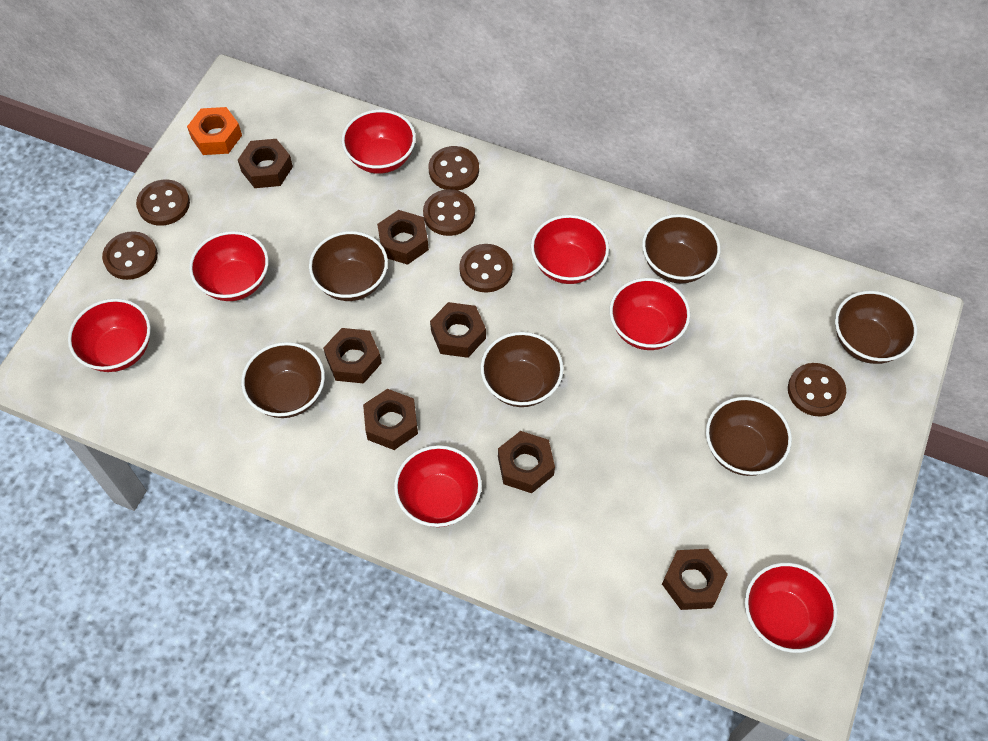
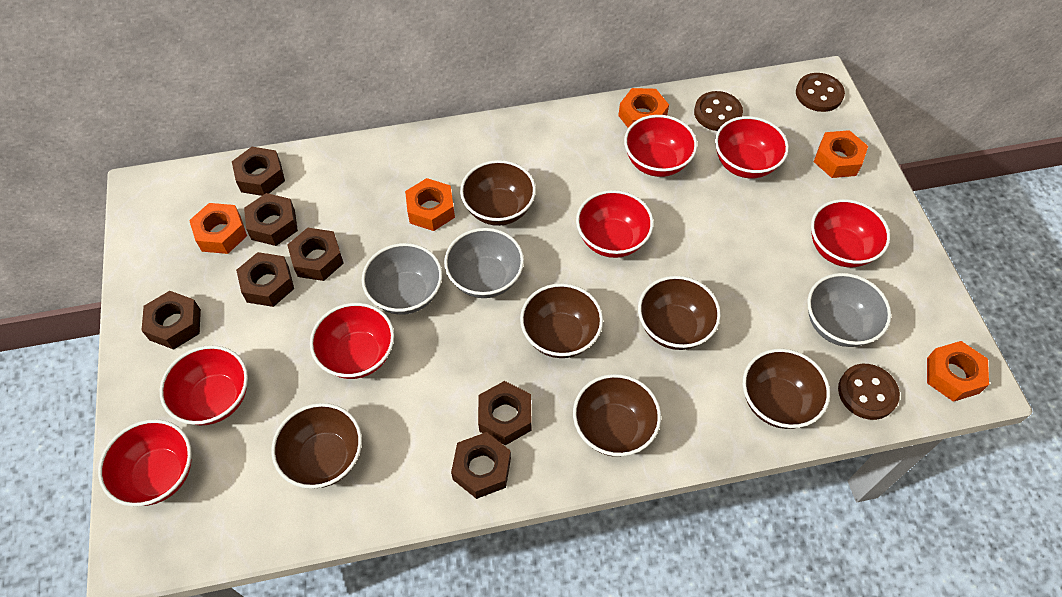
brown button: [102,231,158,280] [136,180,190,226] [423,189,475,236] [429,146,479,190] [459,244,513,293] [788,363,846,417] = 6 -> [694,91,743,131] [796,73,845,112] [838,364,900,420] = 3
grey bowl: none = 0 -> [362,243,442,315] [444,228,524,298] [807,273,891,347] = 3
orange nut: [187,107,242,155] = 1 -> [189,203,247,254] [405,178,455,231] [618,88,669,128] [814,130,868,178] [927,341,989,402] = 5

